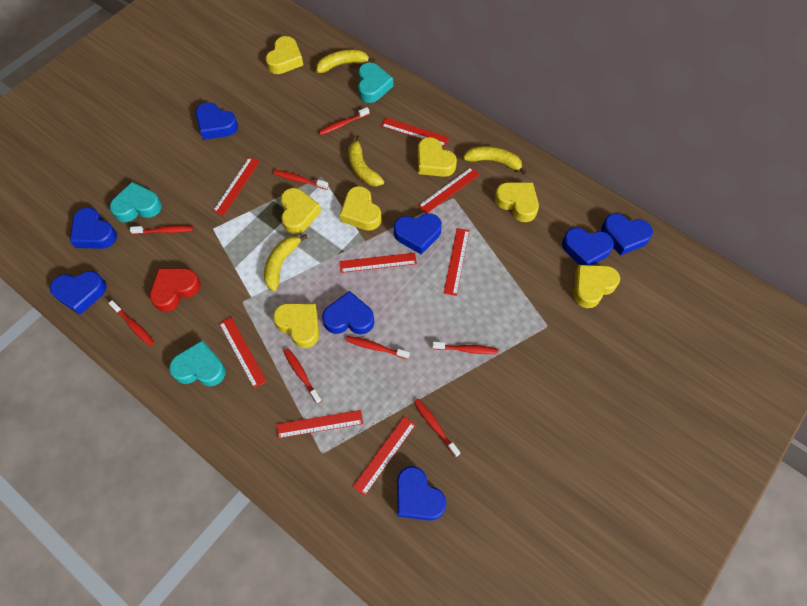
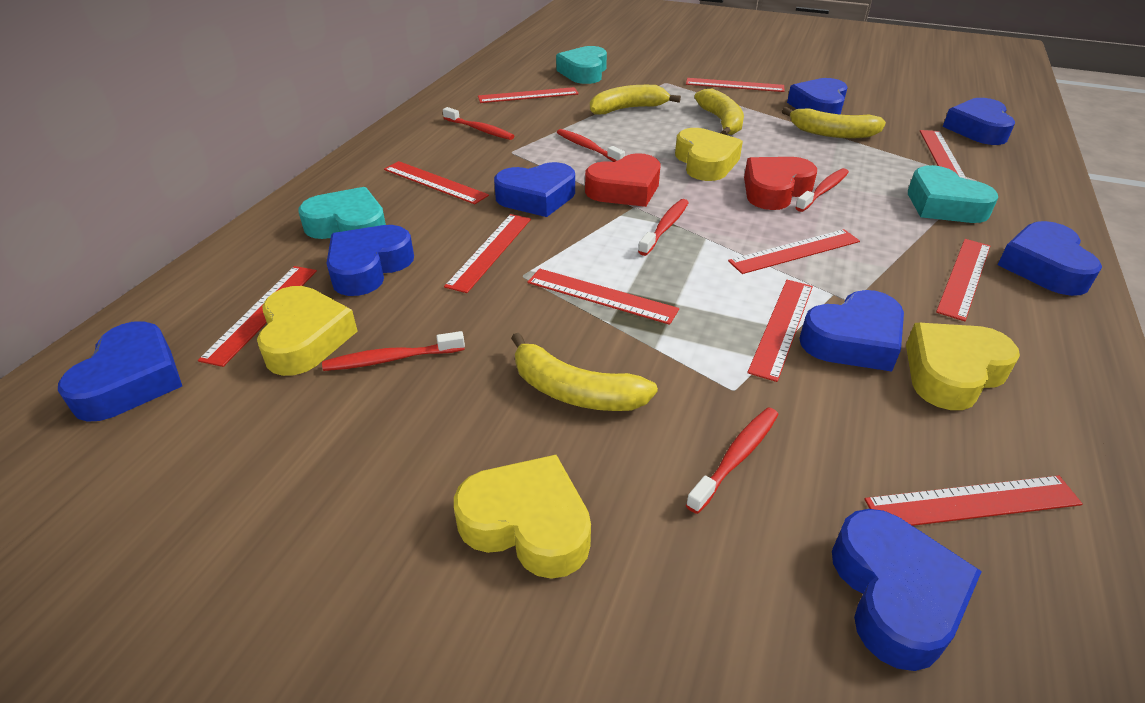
red heart: [150,268,200,312] = 1 -> [585,153,660,207] [744,157,817,210] = 2
red ruler: [213,157,260,216] [219,317,267,388] [276,410,363,438] [340,253,417,273] [353,416,416,496] [381,118,449,146] [418,167,480,214] [444,228,469,296] = 8 -> [198,266,317,367] [384,161,489,204] [444,214,531,293] [478,87,579,103] [527,269,679,325] [686,78,785,92] [728,229,860,274] [747,280,813,382] [864,475,1083,526] [920,130,967,179] [936,239,990,321] = 11
red toothbrush: [108,300,154,346] [130,225,193,234] [274,170,328,190] [283,348,322,404] [319,107,369,135] [346,336,410,359] [414,399,460,457] [432,342,498,354] = 8 -> [322,331,465,371] [443,107,514,140] [557,129,625,162] [638,199,689,256] [686,407,779,514] [795,168,849,212] = 6
yellow heart: [265,36,303,74] [273,303,319,348] [281,188,321,234] [340,186,382,231] [418,137,457,177] [495,182,539,222] [574,265,620,308] = 7 -> [257,286,358,376] [454,455,591,579] [675,128,743,181] [906,323,1020,410] = 4

